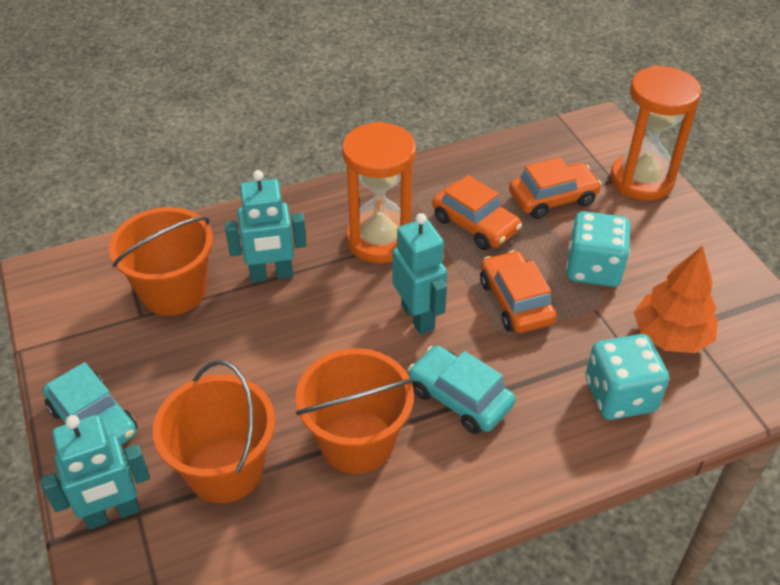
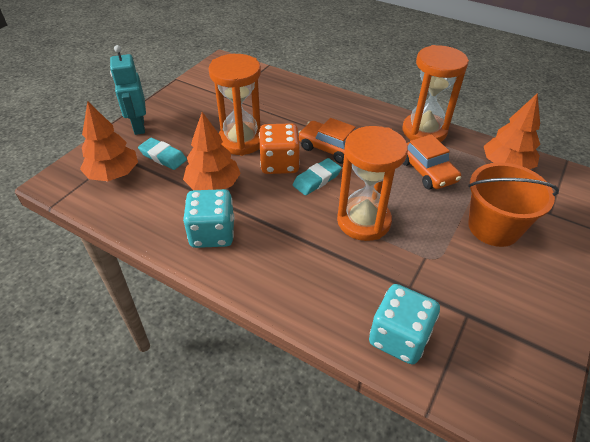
orange bucket: [109,207,213,316] [153,360,275,503] [296,348,414,474] = 3 -> [468,162,559,247] = 1
orange car: [432,175,522,250] [480,250,557,333] [509,157,602,219] = 3 -> [299,118,355,164] [403,134,461,190] = 2
orange dice: none = 0 -> [259,123,300,174] = 1
orange hourglass: [342,122,416,263] [610,65,702,200] = 2 -> [209,54,261,156] [337,126,408,241] [403,45,469,142] = 3
orange tree: [634,246,718,353] = 1 -> [80,101,138,181] [183,112,241,190] [484,93,540,169] = 3
turquoise car: [43,362,137,445] [408,345,516,434] = 2 -> none = 0
turquoise eraser: none = 0 -> [138,138,187,170] [293,158,342,196] = 2
turquoise robot: [41,415,150,530] [225,170,306,282] [392,213,447,335] = 3 -> [110,45,146,135] = 1

